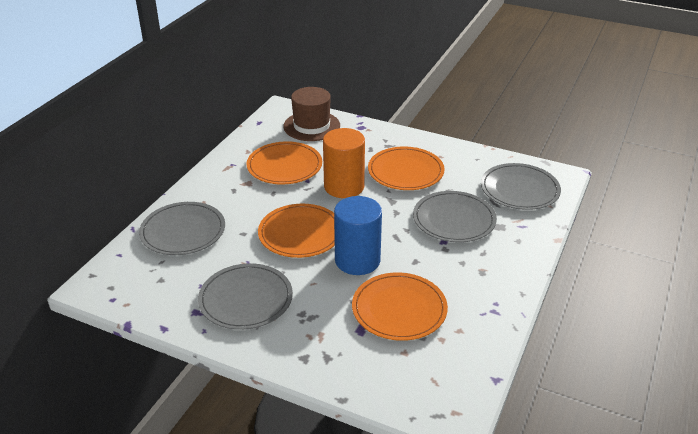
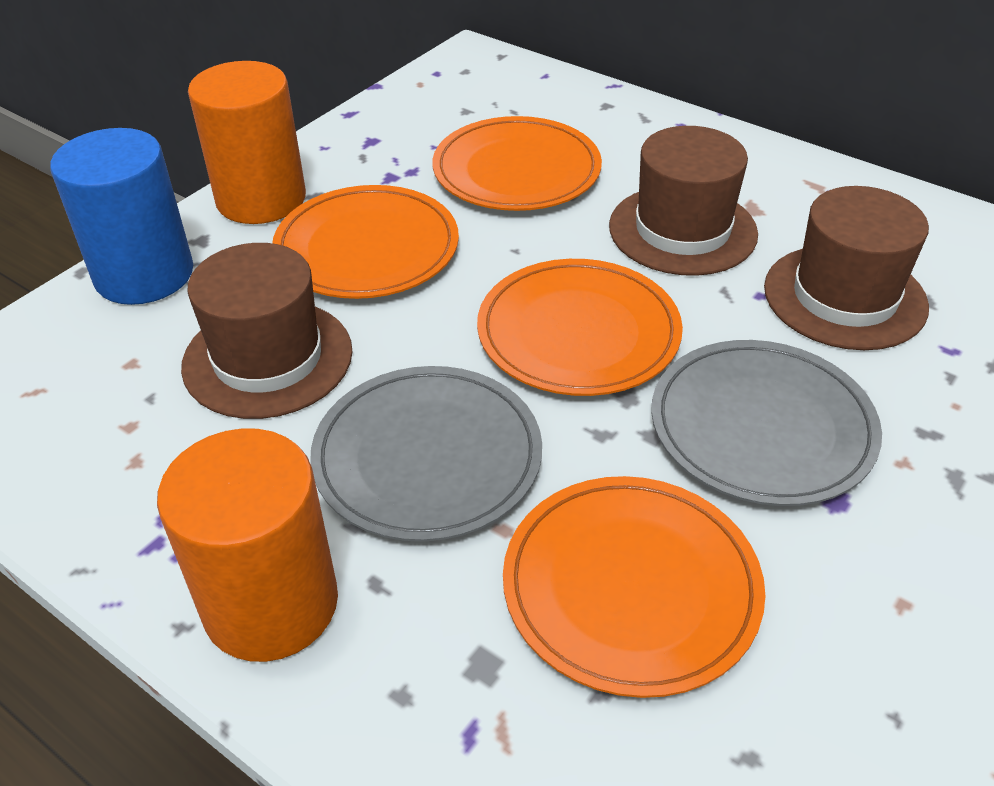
brown hat: [283,87,340,141] = 1 -> [181,243,352,419] [609,126,758,276] [764,186,929,350] = 3
grey plate: [139,202,225,255] [198,263,293,330] [413,191,497,243] [481,163,561,210] = 4 -> [310,366,542,542] [651,340,882,506] = 2
orange cylinder: [323,128,365,198] = 1 -> [157,428,338,662] [188,61,306,224] = 2

